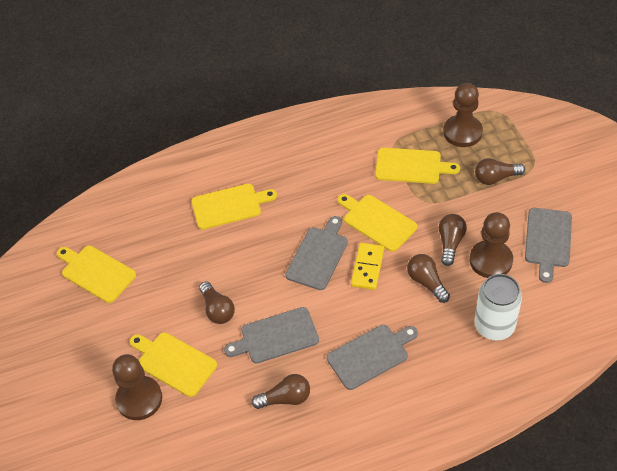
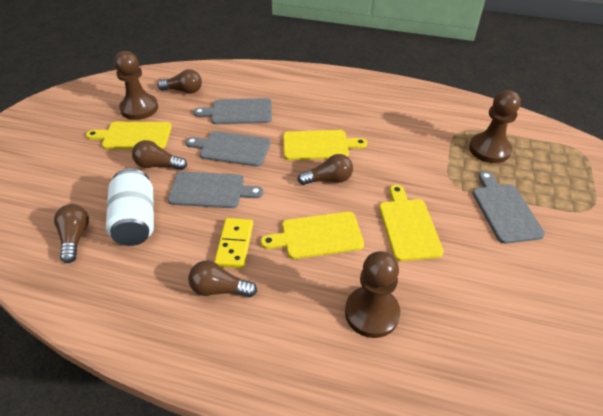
yellow cutting board: [57,246,136,303] [130,332,217,397] [191,184,277,230] [337,194,417,252] [375,148,460,184] = 5 -> [86,122,172,149] [261,212,364,259] [283,130,367,160] [379,185,444,261] = 4

